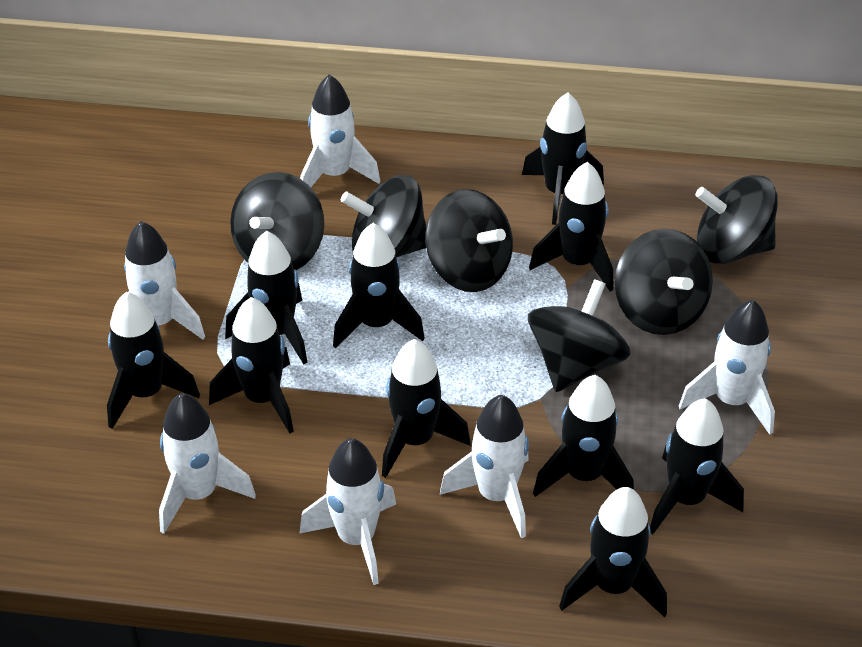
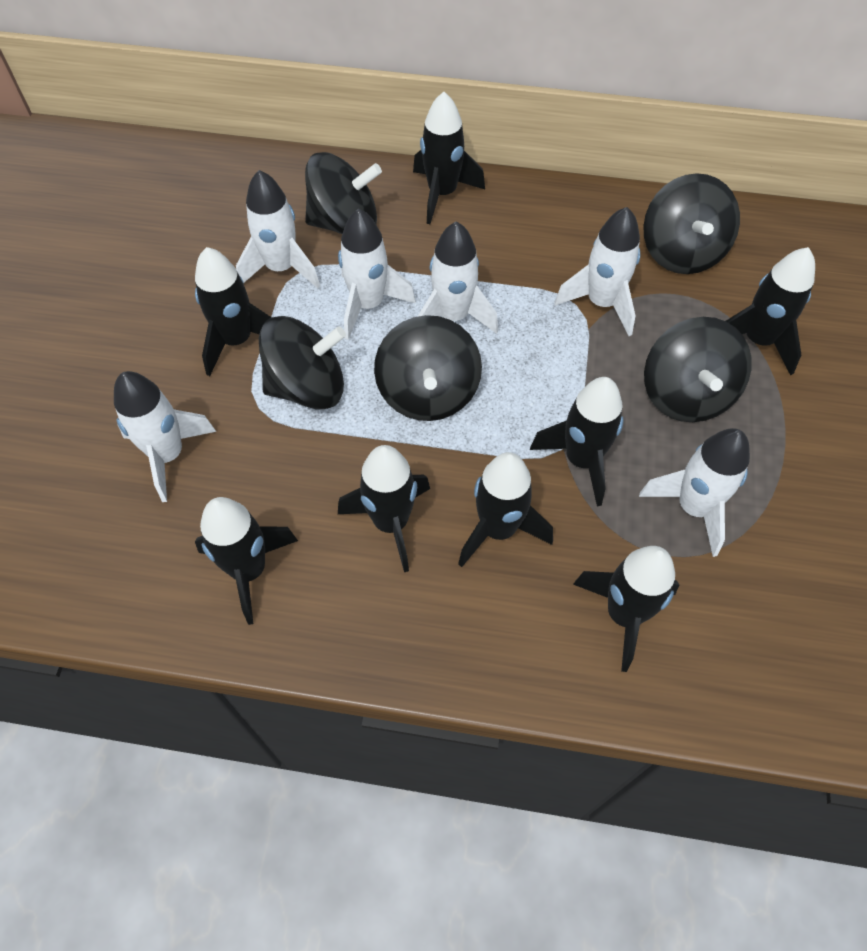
black rocket: [107,292,200,429] [209,297,294,434] [225,231,307,364] [333,223,425,349] [382,339,471,478] [522,92,604,225] [529,162,613,292] [533,375,634,497] [559,487,667,618] [650,398,744,534] = 10 -> [195,247,271,376] [195,497,298,625] [338,445,430,572] [413,92,485,224] [458,452,553,567] [530,377,624,507] [573,546,679,672] [726,247,815,376] = 8
black spinning top: [230,172,324,270] [341,175,427,258] [425,189,513,292] [528,279,631,392] [615,229,713,335] [695,175,778,264] = 6 -> [259,316,346,410] [305,152,382,234] [374,315,482,421] [643,173,740,274] [644,317,752,422] = 5

